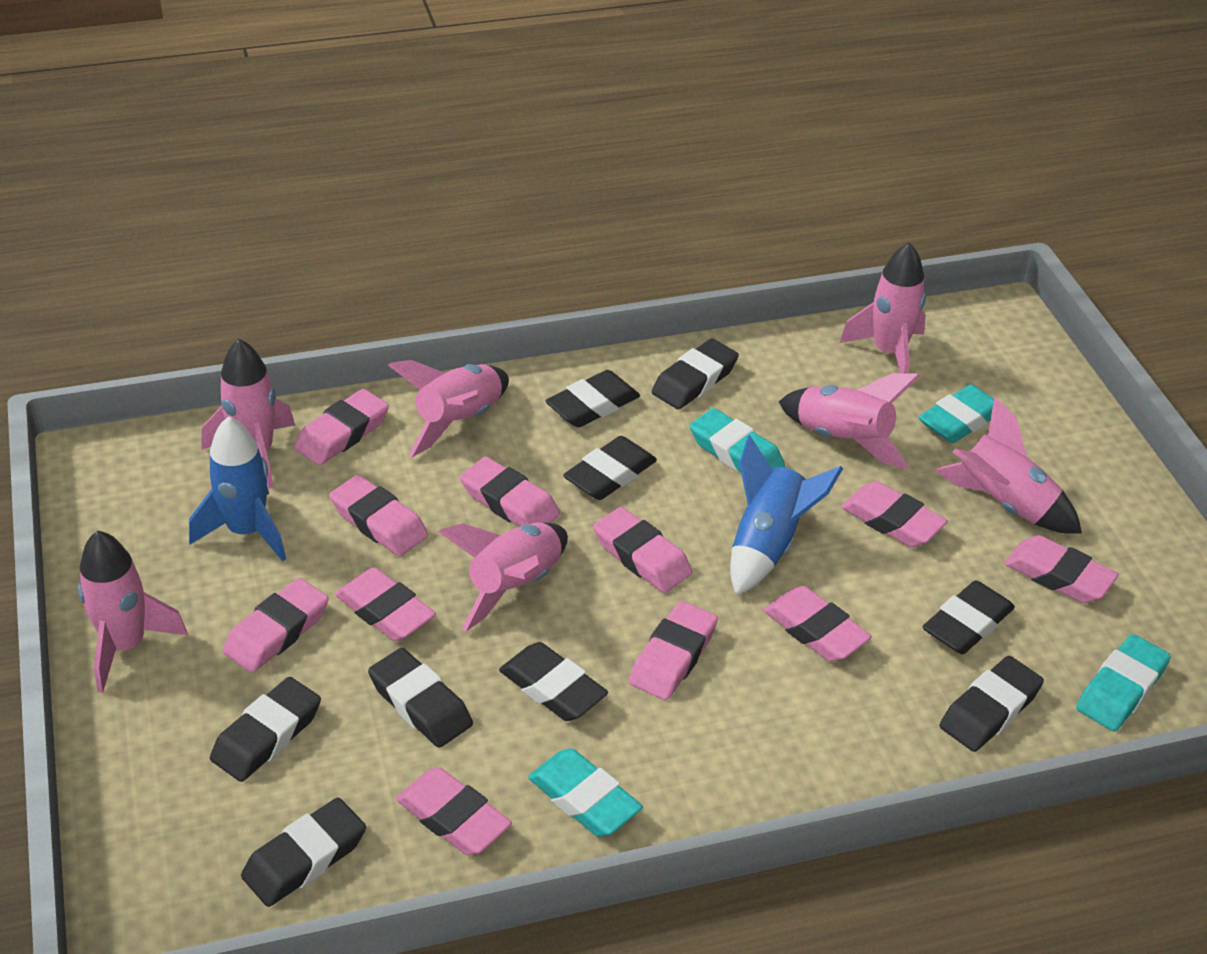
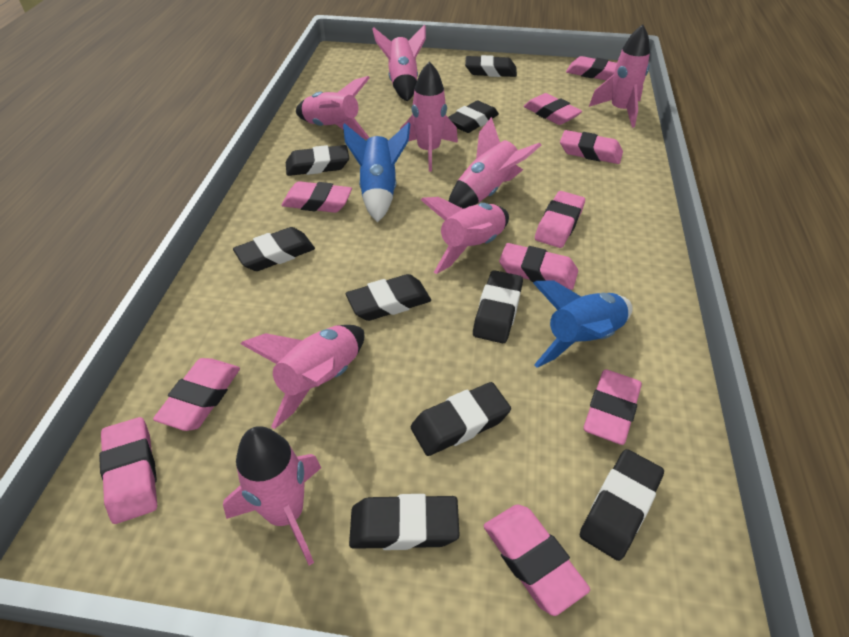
pink eraser: [223,578,329,673] [294,389,389,465] [329,475,428,556] [335,567,436,641] [396,767,512,855] [460,457,560,527] [593,507,692,593] [629,601,718,700] [764,586,872,662] [841,481,948,547] [1004,535,1119,603] = 11 -> [99,417,157,524] [153,358,240,431] [282,181,352,213] [484,504,590,616] [499,243,578,290] [524,93,582,125] [535,191,585,248] [560,130,623,164] [566,56,617,80] [584,369,642,445] = 10
pink rocket: [78,530,188,693] [202,339,295,489] [388,360,509,457] [439,522,568,632] [779,373,920,470] [840,242,926,374] [934,397,1082,534] = 7 -> [223,426,321,566] [241,325,364,429] [296,76,370,139] [372,24,426,102] [400,61,458,172] [421,197,509,274] [449,117,541,209] [589,24,650,128] = 8
turquoise eraser: [528,748,643,837] [690,408,785,472] [918,385,994,443] [1076,634,1171,731] = 4 -> none = 0

